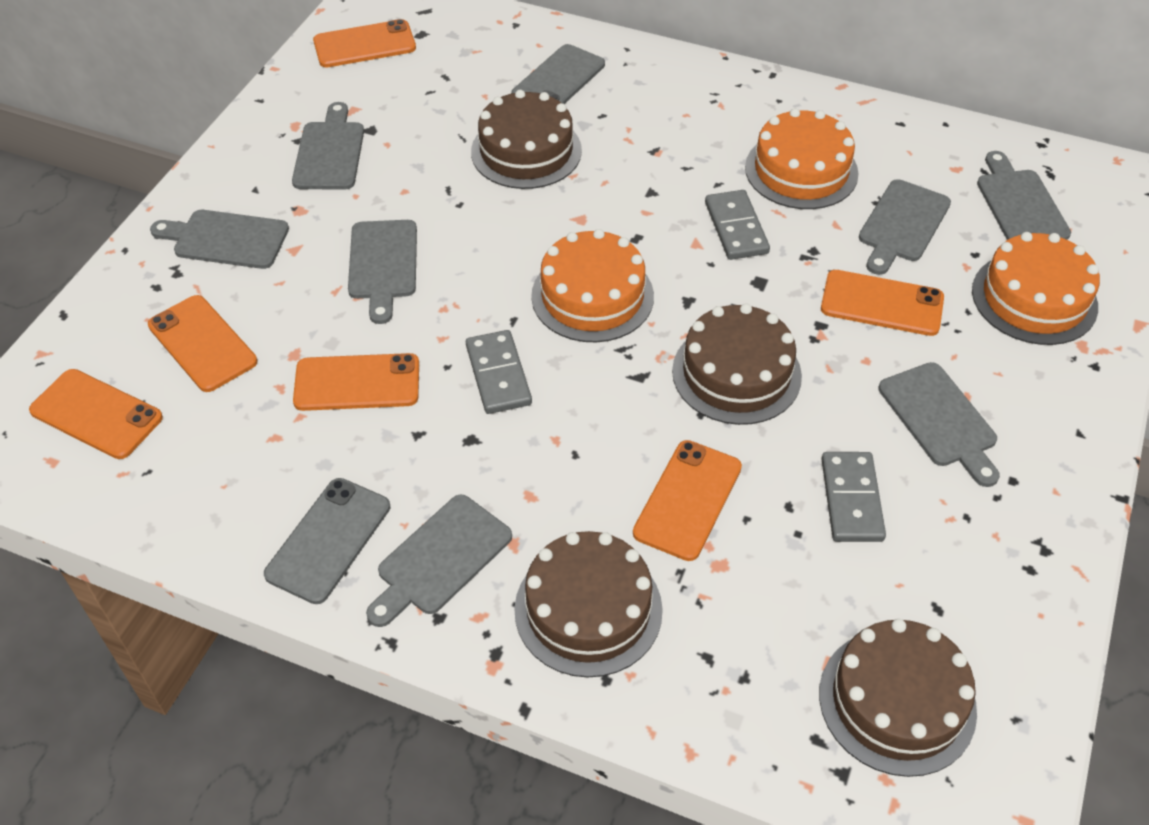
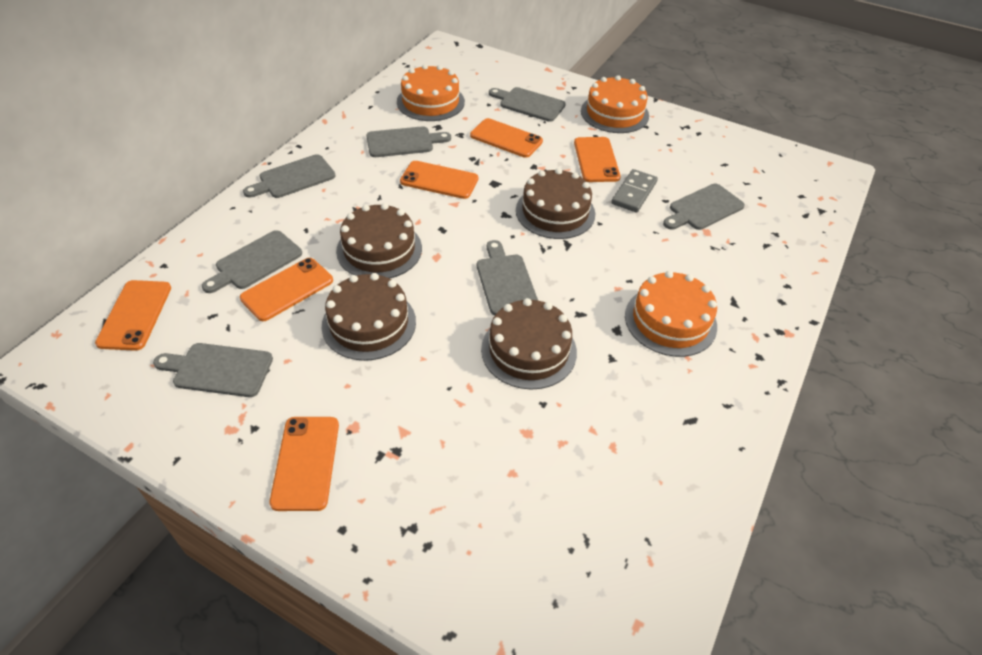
grey domino: [466,330,532,414] [705,190,770,260] [822,452,886,542] = 3 -> [611,169,658,212] = 1
grey phone: [264,478,390,604] [511,44,605,104] = 2 -> none = 0

